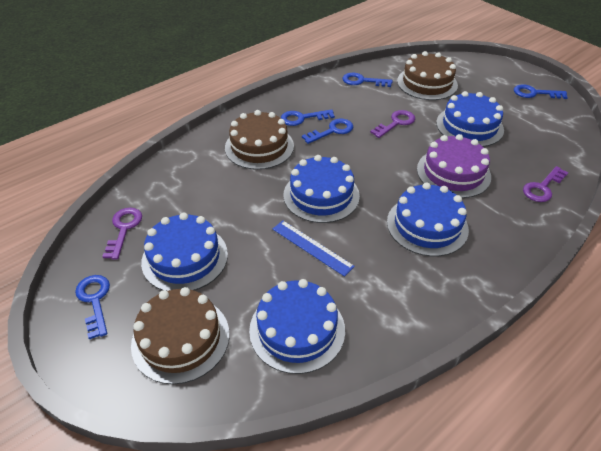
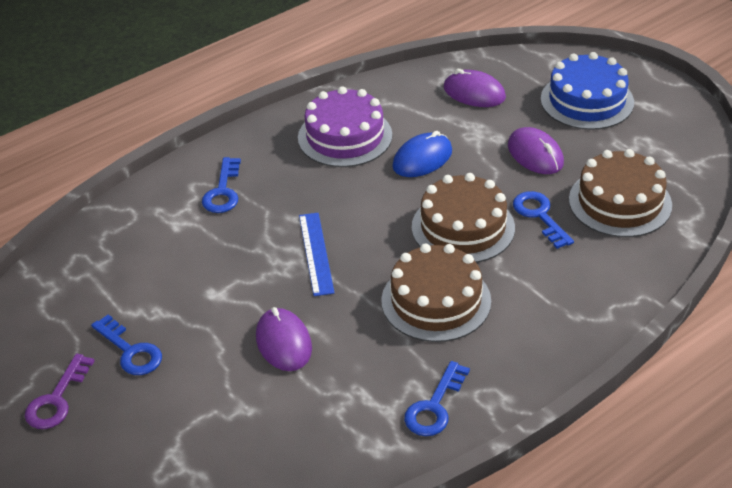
blue cake: [141,212,228,291] [249,279,345,374] [284,155,360,223] [387,182,469,257] [436,91,504,147] = 5 -> [541,52,634,130] = 1
blue key: [75,275,110,339] [281,109,335,126] [302,118,353,144] [343,72,393,87] [514,84,568,99] = 5 -> [91,314,162,375] [202,157,241,213] [404,361,470,436] [513,191,574,249] = 4
blue mouse: none = 0 -> [392,131,452,177] = 1
purple key: [102,208,142,259] [370,110,415,138] [523,166,568,202] = 3 -> [25,353,95,429] = 1
purple mouse: none = 0 -> [256,307,312,371] [444,69,506,107] [508,127,564,174] = 3

